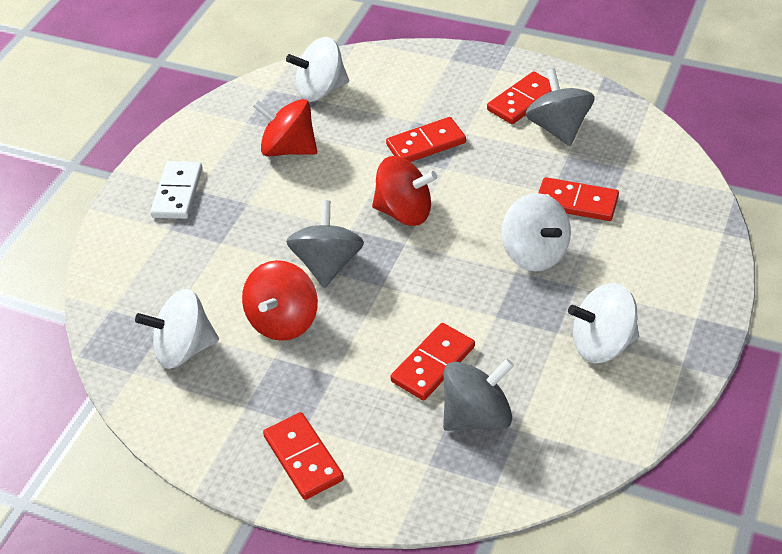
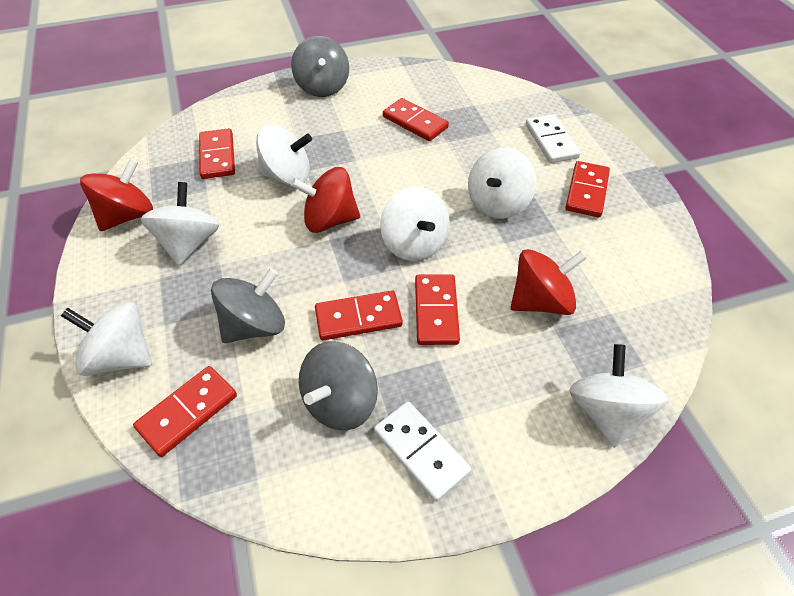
red domino: [263,412,344,500] [386,117,466,162] [390,323,475,401] [487,71,552,124] [538,177,619,221] = 5 -> [133,366,237,457] [199,128,235,179] [315,291,403,340] [383,98,449,141] [415,274,460,345] [565,161,610,217] = 6
white domino: [150,161,203,219] = 1 -> [374,402,471,502] [525,114,581,163] = 2
white spinning top: [135,289,219,369] [286,37,349,102] [501,193,571,272] [568,283,639,363] = 4 -> [61,302,152,376] [141,182,219,266] [256,125,312,186] [380,186,450,261] [468,148,537,219] [569,344,668,448] = 6

